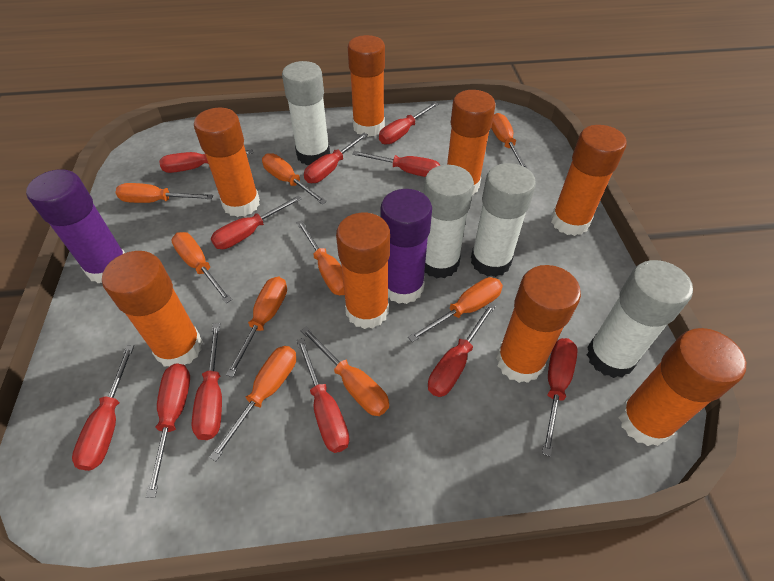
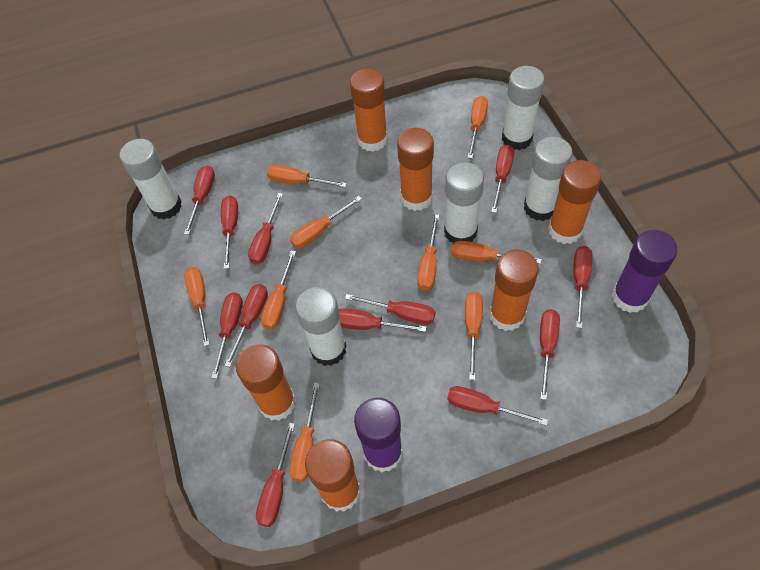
orange glue stick: [102,251,203,367] [194,108,260,217] [336,213,390,329] [348,35,385,137] [447,90,495,195] [496,265,581,383] [551,125,627,236] [618,328,746,446] = 8 -> [236,344,296,421] [305,439,361,512] [350,69,388,152] [397,128,434,211] [489,250,539,331] [548,160,601,244] = 6
red screwdriver: [72,345,134,471] [146,363,190,498] [159,149,253,173] [191,323,222,440] [211,195,302,249] [296,338,350,453] [304,133,368,183] [352,151,440,177] [379,102,438,144] [428,303,496,397] [542,338,578,457] = 11 -> [184,166,215,235] [211,292,243,379] [221,196,238,269] [224,284,268,367] [248,193,283,265] [256,423,295,527] [339,308,426,332] [345,294,435,325] [447,386,548,426] [491,145,514,213] [540,309,560,400] [573,246,593,328] = 12
white glue stick: [282,61,330,165] [423,165,474,278] [471,163,536,277] [587,260,693,378] = 4 -> [120,139,182,220] [295,287,347,366] [444,162,484,243] [502,66,545,150] [524,137,573,221] = 5

